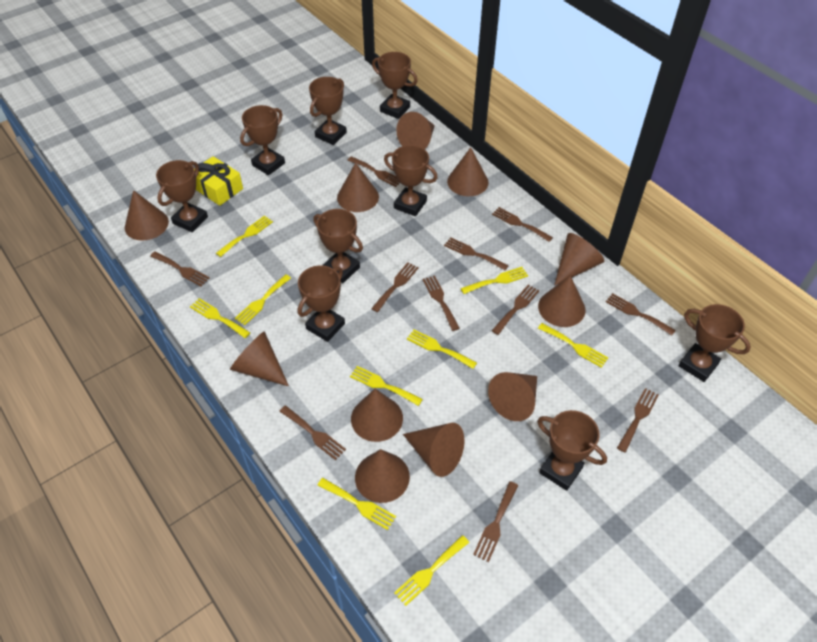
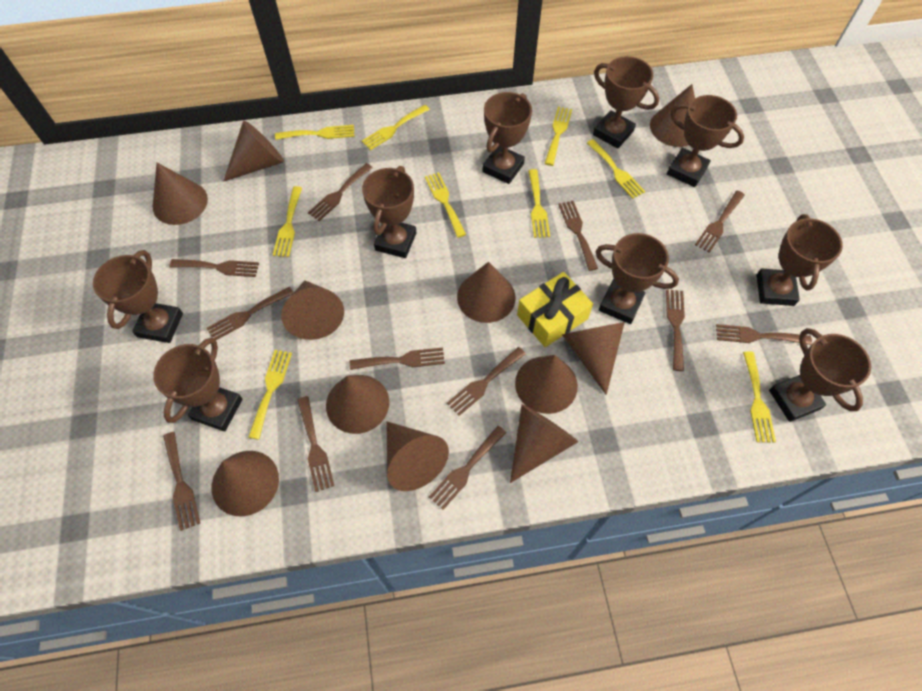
brown fork: [150,251,210,286] [279,405,346,460] [348,156,400,187] [371,262,419,312] [423,275,460,331] [444,237,509,270] [473,481,518,562] [492,207,553,242] [492,285,539,335] [606,293,676,335] [617,388,659,453] = 11 -> [163,432,200,531] [169,259,259,277] [207,286,294,340] [298,396,334,492] [308,163,373,221] [350,348,445,370] [429,426,506,510] [447,347,526,416] [558,201,598,271] [666,289,685,371] [695,190,745,253] [716,324,812,345] = 12

